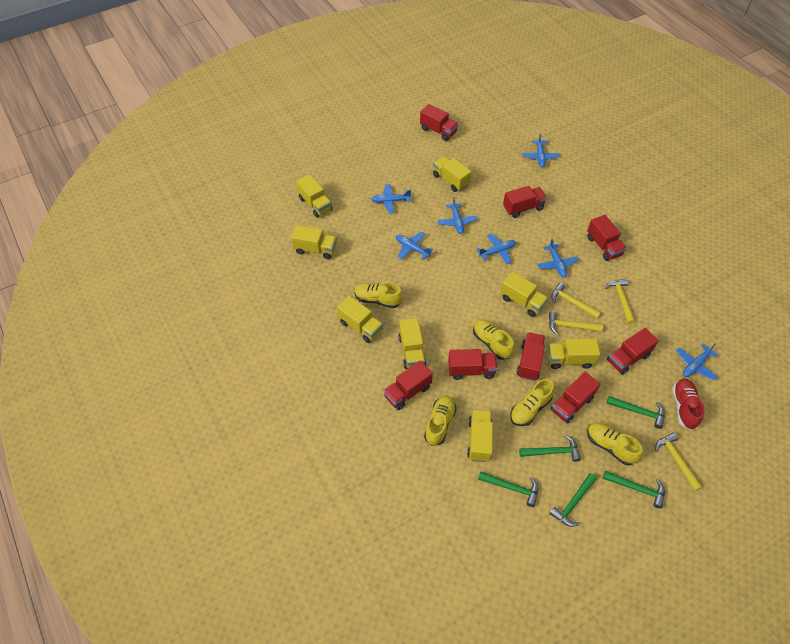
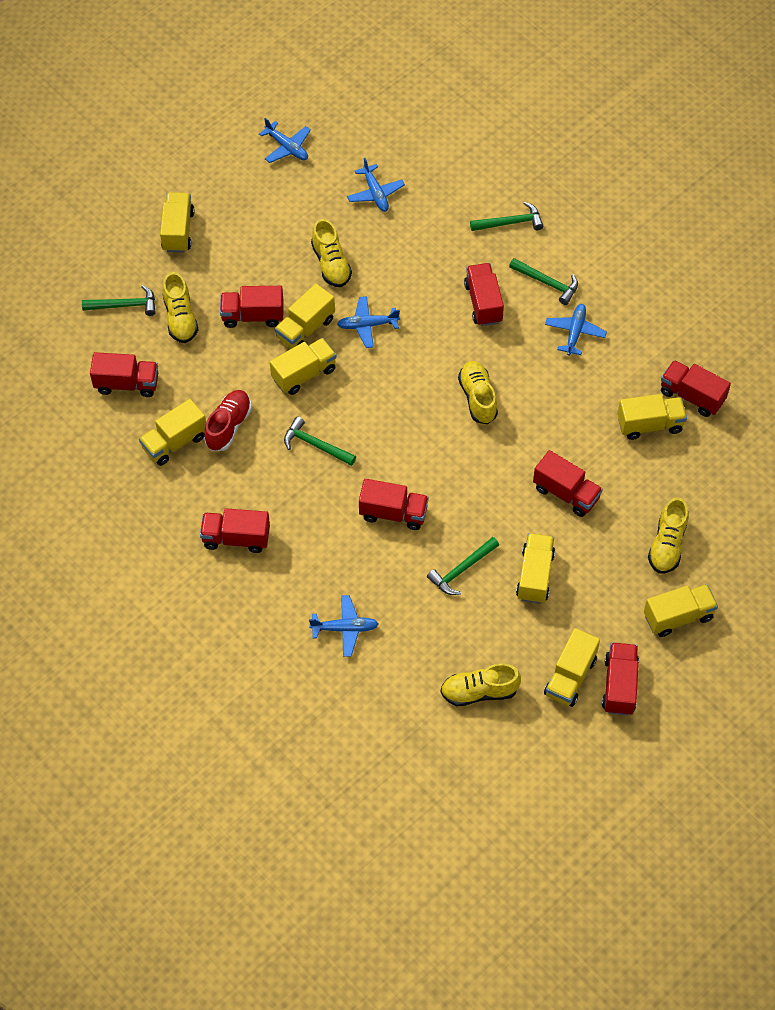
blue plane: [371,184,411,213] [396,232,433,260] [437,197,478,234] [477,234,516,264] [522,134,560,168] [537,239,579,278] [676,344,719,381] = 7 -> [259,118,311,163] [309,595,378,657] [337,296,400,348] [347,158,405,212] [545,304,607,356] = 5
yellow hammer: [549,312,603,335] [551,282,601,319] [605,279,635,324] [655,433,702,491] = 4 -> none = 0

